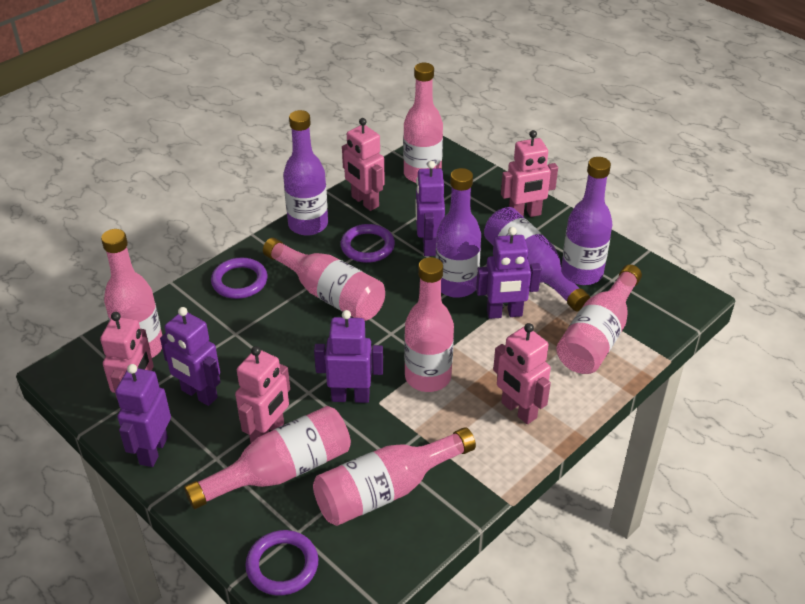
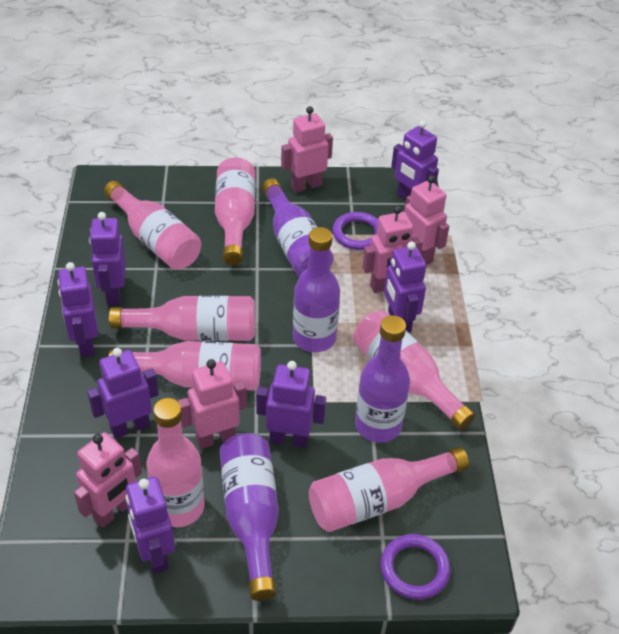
purple ring: [211,258,268,299] [245,530,318,596] [341,224,395,263] = 3 -> [332,212,378,250] [380,534,450,600] = 2
purple robot: [115,364,171,467] [160,307,220,406] [314,310,383,403] [415,161,445,256] [476,227,541,319] = 5 -> [58,262,98,357] [87,348,159,439] [89,212,126,305] [126,477,175,574] [256,361,326,448] [384,242,426,333] [391,120,439,200] = 7

